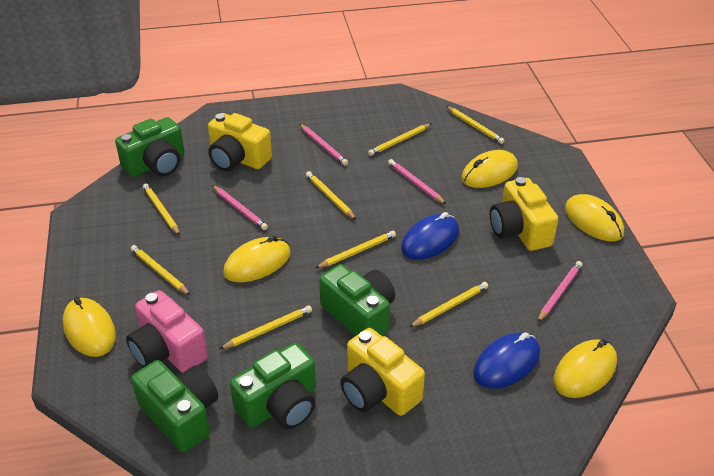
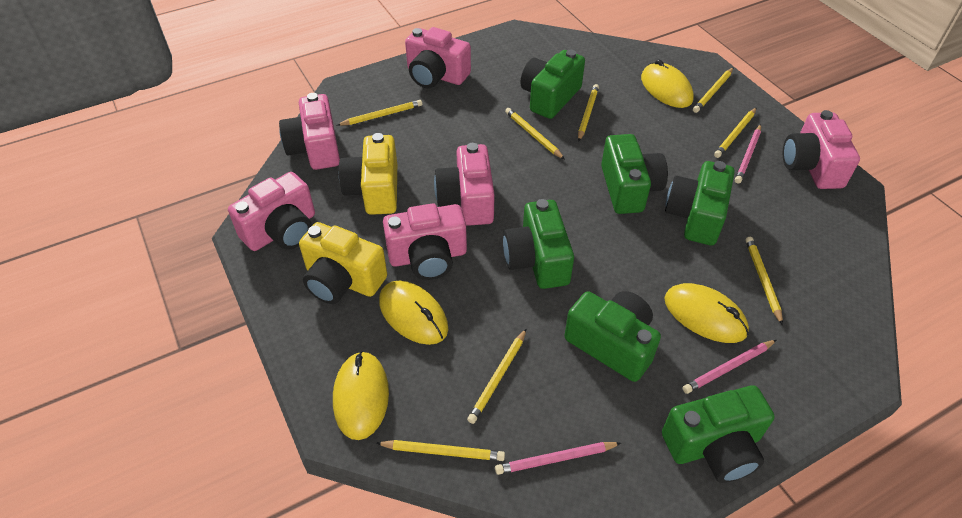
blue mouse: [401,212,459,260] [473,332,540,389] = 2 -> none = 0
green camera: [115,117,184,177] [131,360,218,452] [230,343,316,429] [319,264,395,336] = 4 -> [503,199,574,289] [520,50,585,119] [564,291,661,382] [601,134,668,214] [662,385,775,483] [665,161,735,245] = 6
pink camera: [126,290,208,373] = 1 -> [228,172,315,251] [279,93,340,170] [383,204,467,280] [405,27,471,88] [434,143,495,226] [783,110,860,189] = 6
pink pencil: [212,185,268,230] [300,124,348,166] [388,159,446,204] [537,261,582,322] = 4 -> [495,442,621,475] [682,340,776,394] [735,124,761,184] = 3
yellow camera: [208,113,272,171] [340,328,425,416] [490,177,558,251] = 3 -> [299,222,387,304] [339,133,397,215] = 2
yellow mouse: [63,297,116,357] [223,236,291,282] [461,150,518,188] [554,339,617,398] [565,194,624,241] = 5 -> [333,351,389,440] [379,281,448,345] [641,59,694,108] [664,283,749,343] = 4

